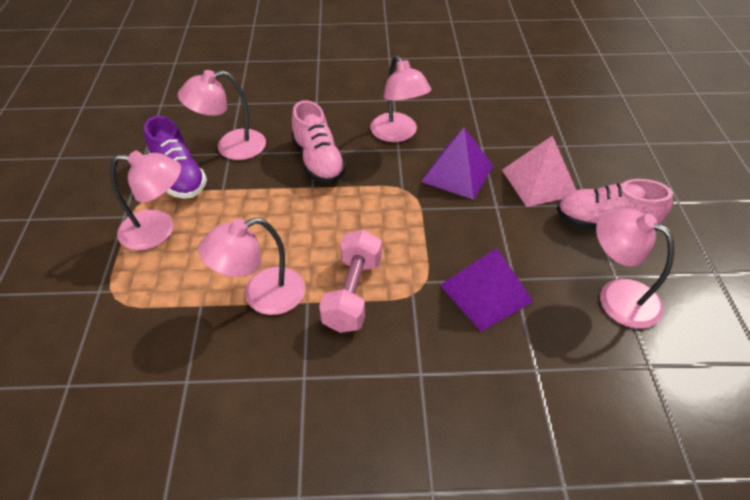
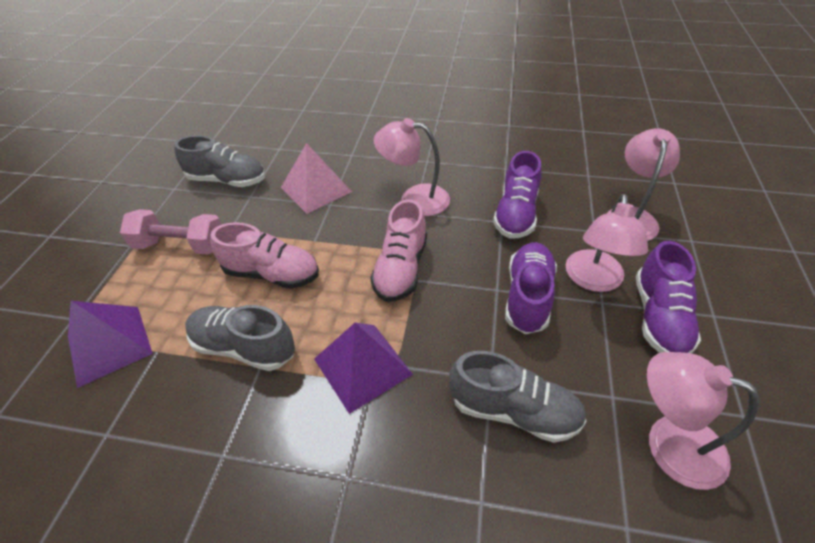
grey shoe: none = 0 -> [174,135,265,187] [185,305,295,371] [449,351,587,443] = 3
pink lamp: [110,150,181,250] [178,70,266,160] [198,218,305,315] [370,55,431,142] [596,208,674,329] = 5 -> [374,118,450,216] [566,194,648,292] [607,128,680,241] [647,352,759,490] = 4
purple shoe: [144,116,207,199] = 1 -> [493,151,542,239] [505,242,557,334] [636,241,701,353] = 3

